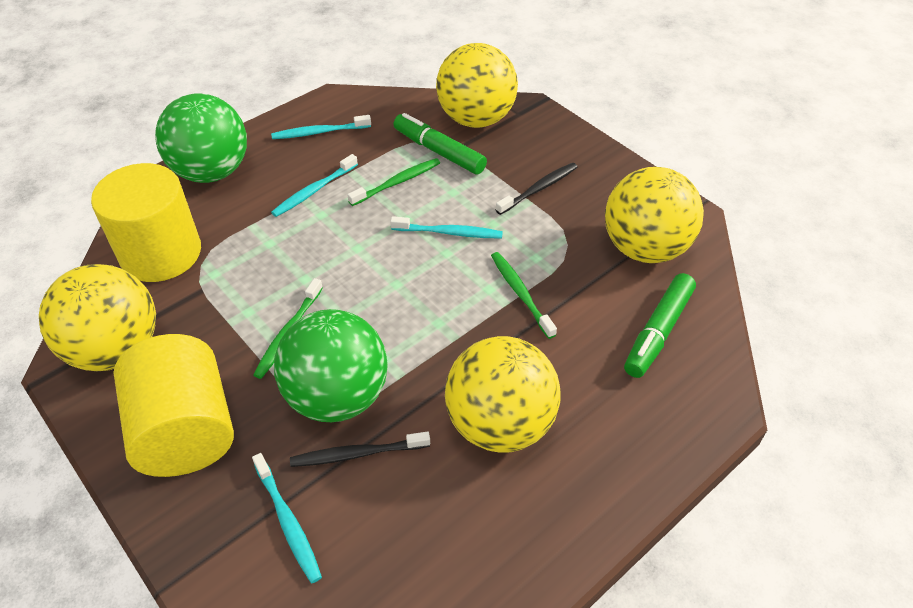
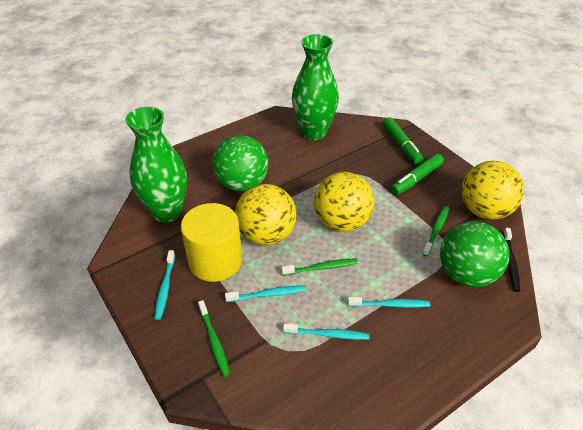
black toothbrush: [290,431,430,467] [496,163,577,215] = 2 -> [503,228,520,292] = 1
green vase: none = 0 -> [125,107,187,223] [292,34,339,140] = 2
yellow ball: [39,264,156,372] [436,43,518,128] [445,336,561,453] [605,167,704,263] = 4 -> [235,184,297,245] [314,172,374,232] [462,161,524,219] = 3
yellow cylinder: [91,163,201,282] [113,334,234,477] = 2 -> [181,203,242,282] = 1

